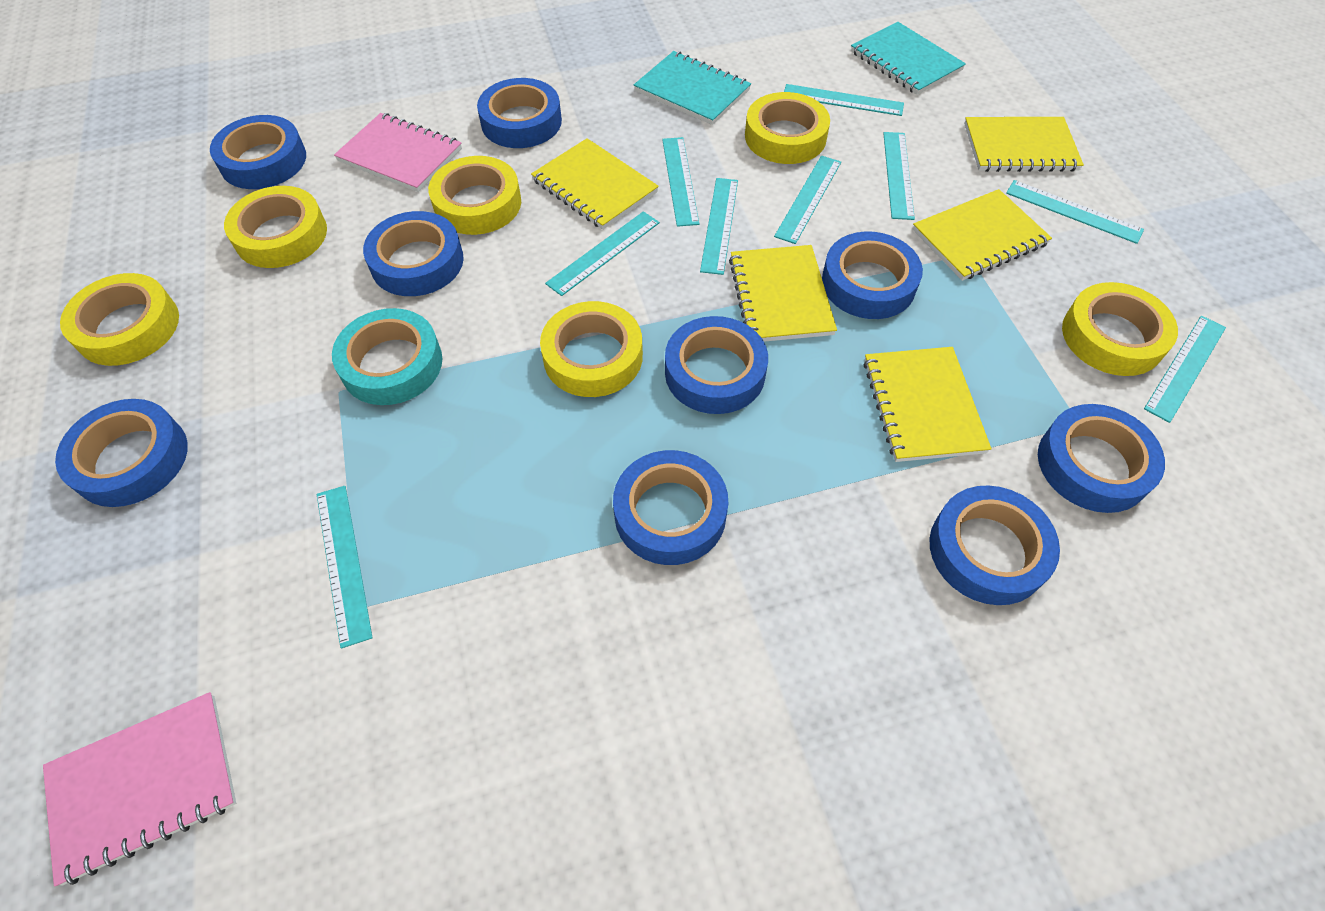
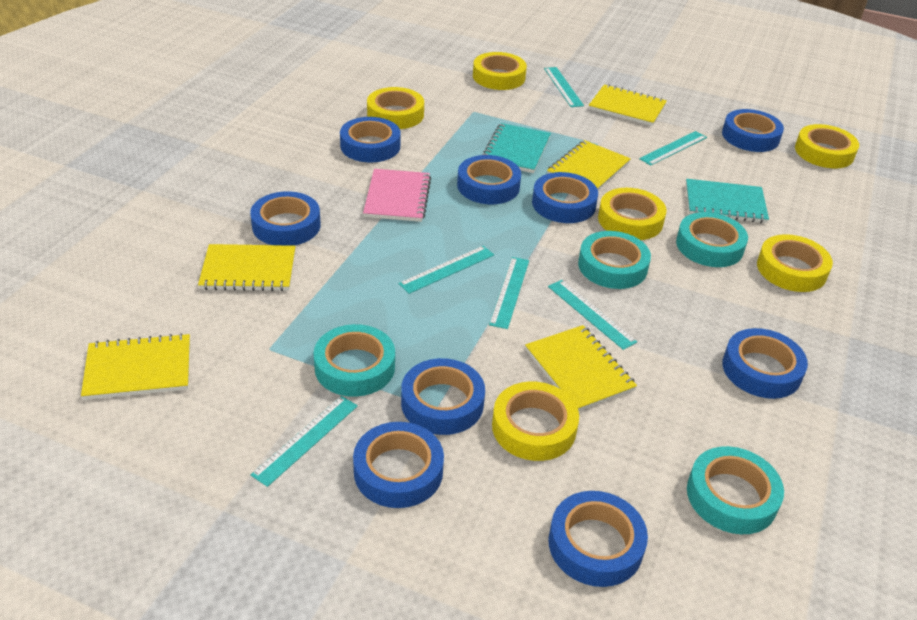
pink notebook: [43,692,236,886] [334,113,462,192] = 2 -> [363,169,431,222] = 1
turquoise ruler: [317,486,373,648] [545,211,660,296] [662,137,699,227] [700,178,738,275] [774,156,841,244] [784,84,904,116] [883,132,915,220] [1006,180,1144,244] [1144,316,1226,423] = 9 -> [251,396,358,487] [398,246,494,294] [489,257,529,329] [544,67,584,107] [548,280,637,350] [639,131,707,166] = 6
turquoise tape: [332,308,442,405] = 1 -> [313,324,395,397] [578,231,651,289] [676,212,748,267] [687,446,784,534] = 4

